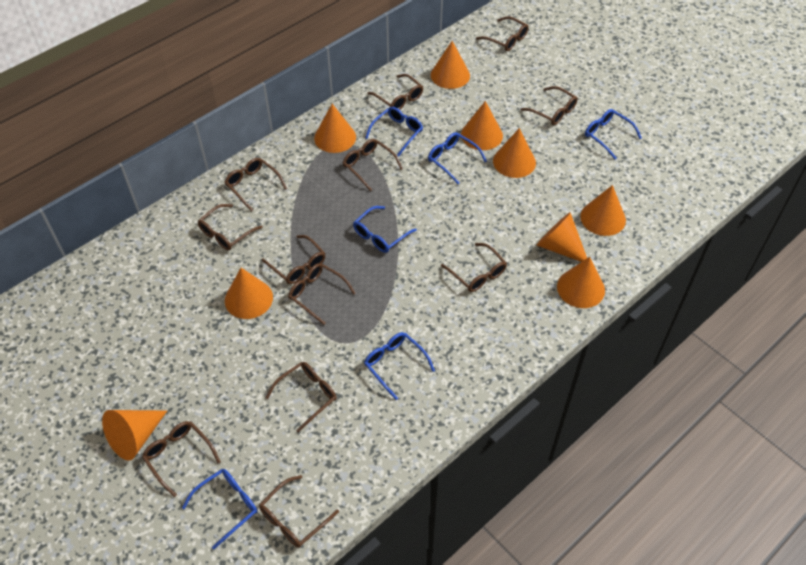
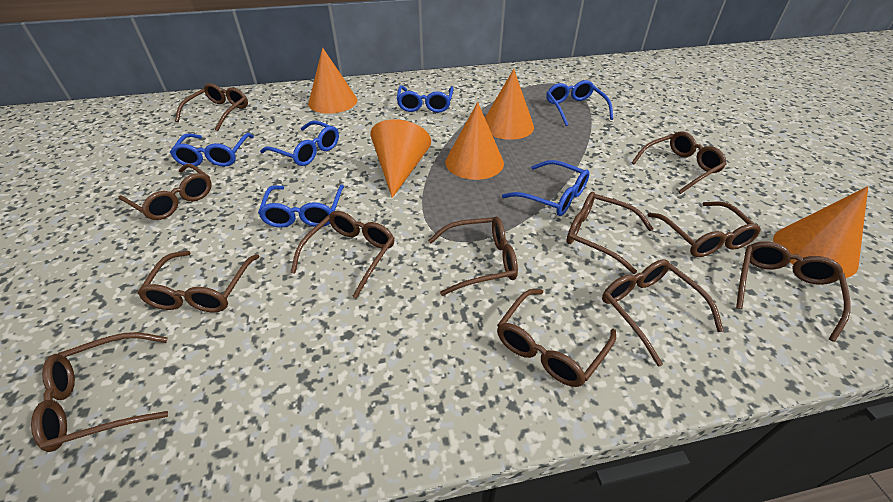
orange cone: [102,410,167,461] [225,268,273,319] [314,104,356,153] [431,41,470,89] [461,101,503,150] [493,128,536,178] [536,212,587,262] [557,257,605,308] [580,185,626,236] = 9 -> [308,47,357,114] [370,119,431,198] [445,102,504,180] [485,69,534,140] [773,186,868,278] = 5

